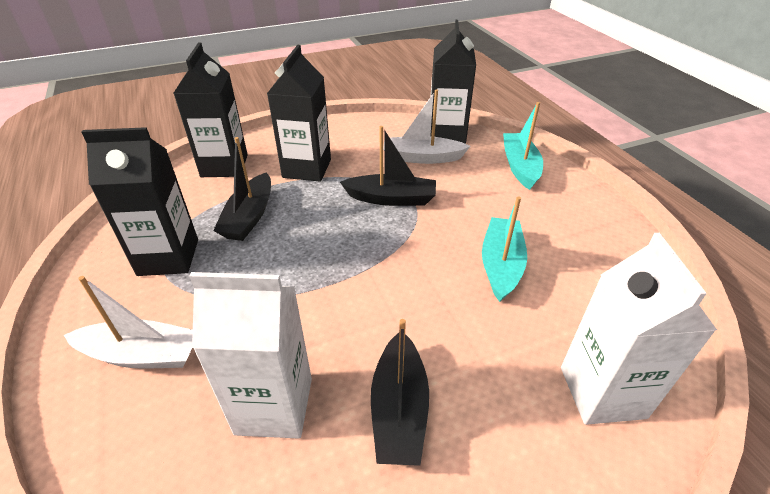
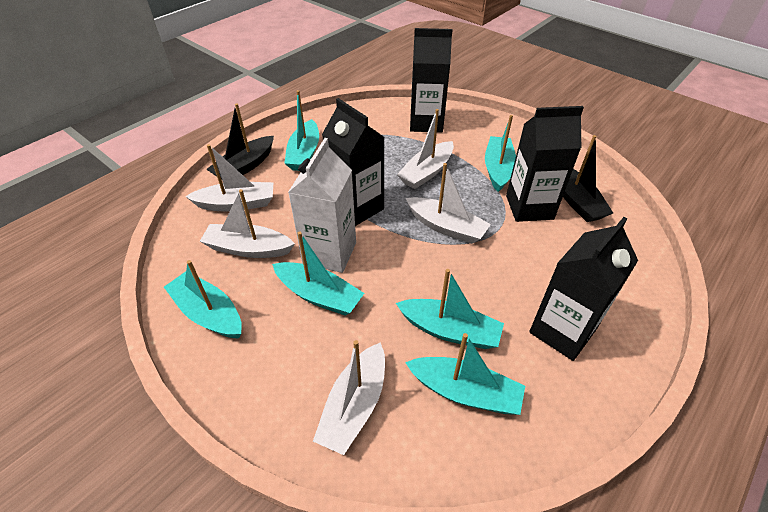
black boat: [213,137,271,241] [340,126,436,206] [371,319,429,466] = 3 -> [206,103,274,180] [563,135,613,222] = 2
turquoise boat: [482,197,527,302] [503,102,543,190] = 2 -> [164,260,242,339] [272,232,364,316] [284,90,319,171] [396,269,504,349] [405,333,525,415] [485,115,516,192] = 6
white boat: [64,276,193,368] [383,89,470,164] = 2 -> [185,144,273,212] [200,189,295,258] [313,340,385,455] [397,109,454,189] [406,163,491,244] = 5
white carton: [189,272,312,439] [561,233,717,425] = 2 -> [288,138,356,273] = 1

